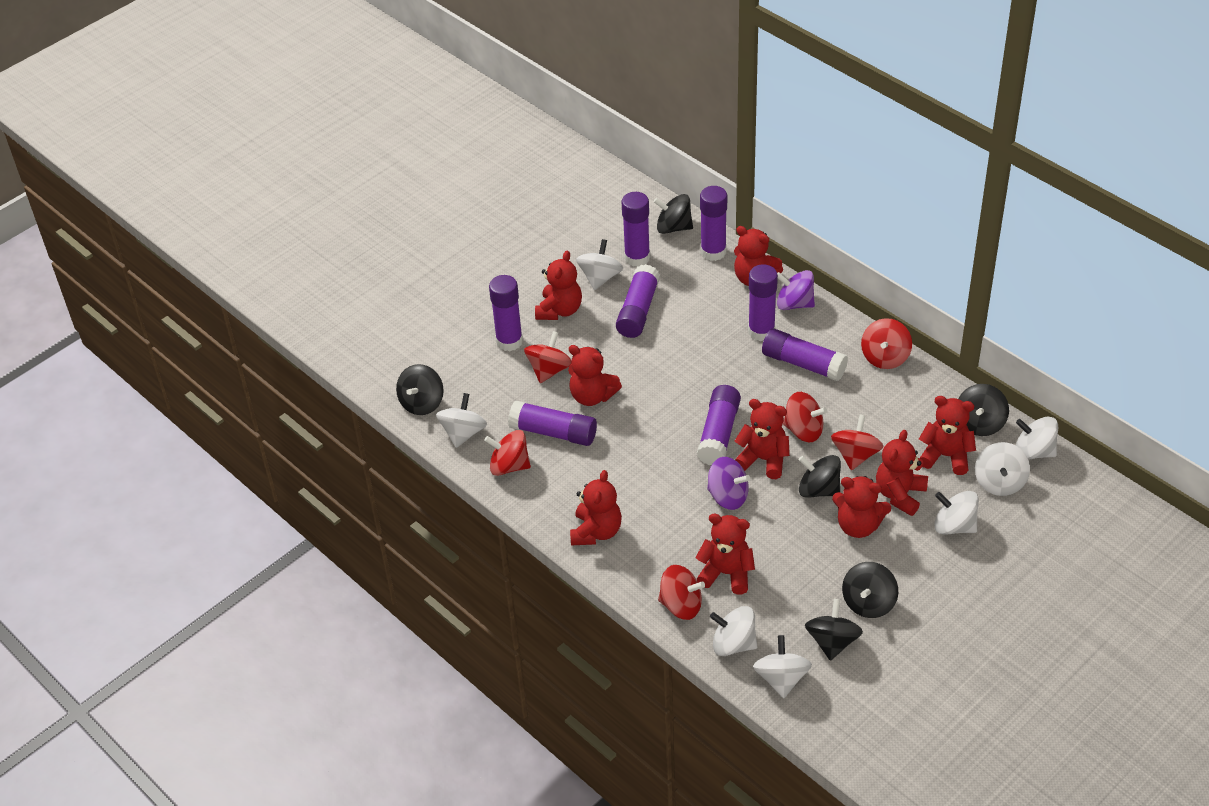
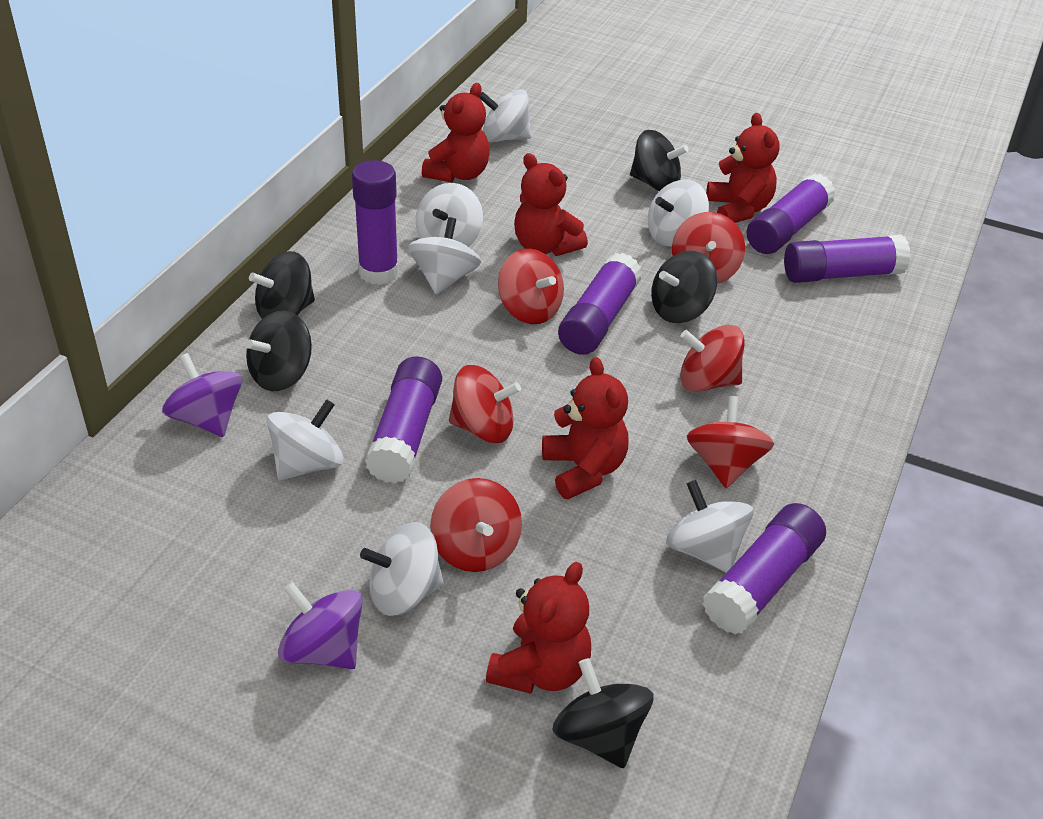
black spinning top: [396,364,444,415] [653,194,693,234] [799,455,841,498] [805,599,863,661] [842,562,898,618] [958,384,1009,436] = 6 -> [246,310,312,391] [249,251,315,319] [552,658,654,768] [630,130,689,191] [651,251,717,323] = 5
purple glue stick: [489,275,523,351] [508,401,597,446] [616,264,660,338] [621,192,650,267] [697,385,741,465] [700,186,727,261] [748,264,778,341] [762,329,848,381] = 8 -> [352,160,399,285] [365,356,442,483] [558,253,642,355] [703,503,826,635] [747,173,835,254] [784,235,911,283] = 6
red teddy bear: [535,251,582,320] [568,345,622,406] [570,470,622,545] [695,514,755,595] [734,226,783,286] [735,399,790,479] [832,476,891,538] [876,430,928,516] [919,396,976,475] = 9 -> [422,83,490,183] [486,562,591,694] [514,153,588,256] [542,357,629,499] [706,113,780,223] = 5

